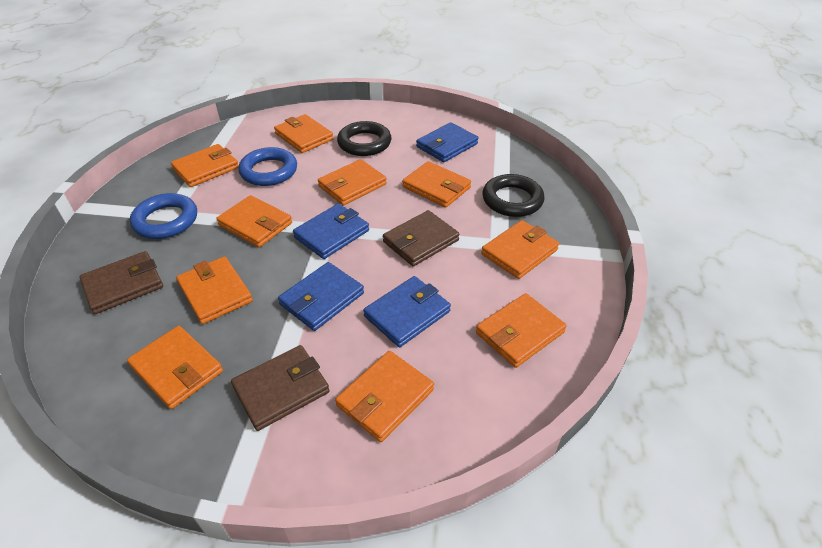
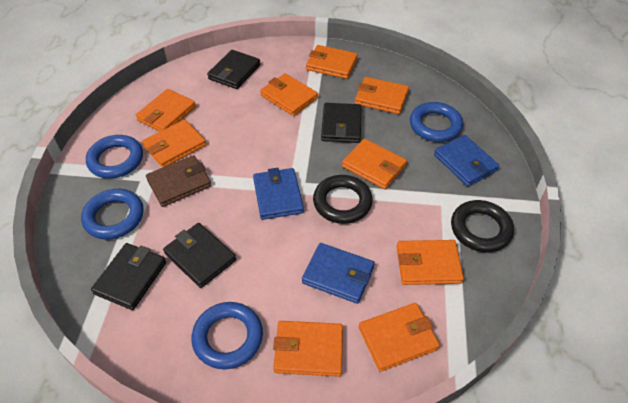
black wallet: none = 0 -> [91,243,166,310] [163,223,236,288] [207,50,260,89] [321,103,361,143] = 4
blue ring: [130,193,197,239] [238,147,297,186] = 2 -> [81,189,144,240] [86,135,143,179] [191,302,263,369] [410,102,463,142] = 4
blue wallet: [278,262,364,331] [293,203,369,259] [363,276,451,347] [416,122,479,162] = 4 -> [253,168,304,220] [302,243,375,304] [434,135,499,186] = 3
brown wallet: [79,251,163,314] [231,345,330,431] [383,210,459,266] = 3 -> [146,155,211,207] = 1
orange wallet: [127,326,223,409] [171,144,239,187] [176,256,253,324] [216,195,292,247] [274,114,334,153] [318,159,387,206] [335,351,434,442] [402,161,471,208] [476,293,567,368] [481,220,559,279] = 10 -> [136,89,196,132] [142,120,206,168] [260,73,318,116] [273,321,343,377] [306,45,358,79] [342,139,407,189] [355,77,409,114] [359,303,440,372] [397,240,464,285] = 9

